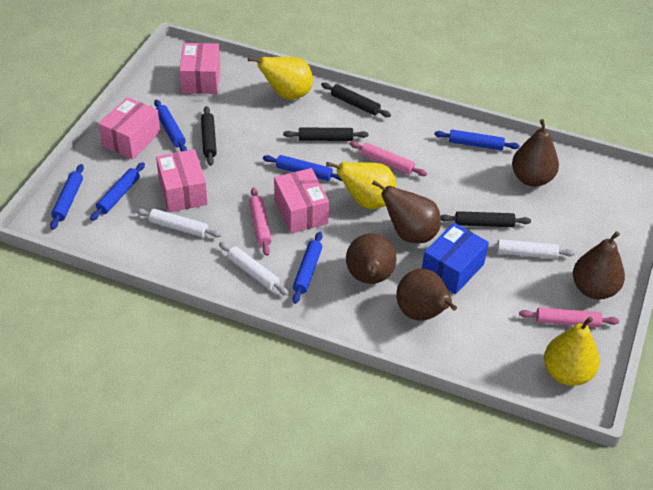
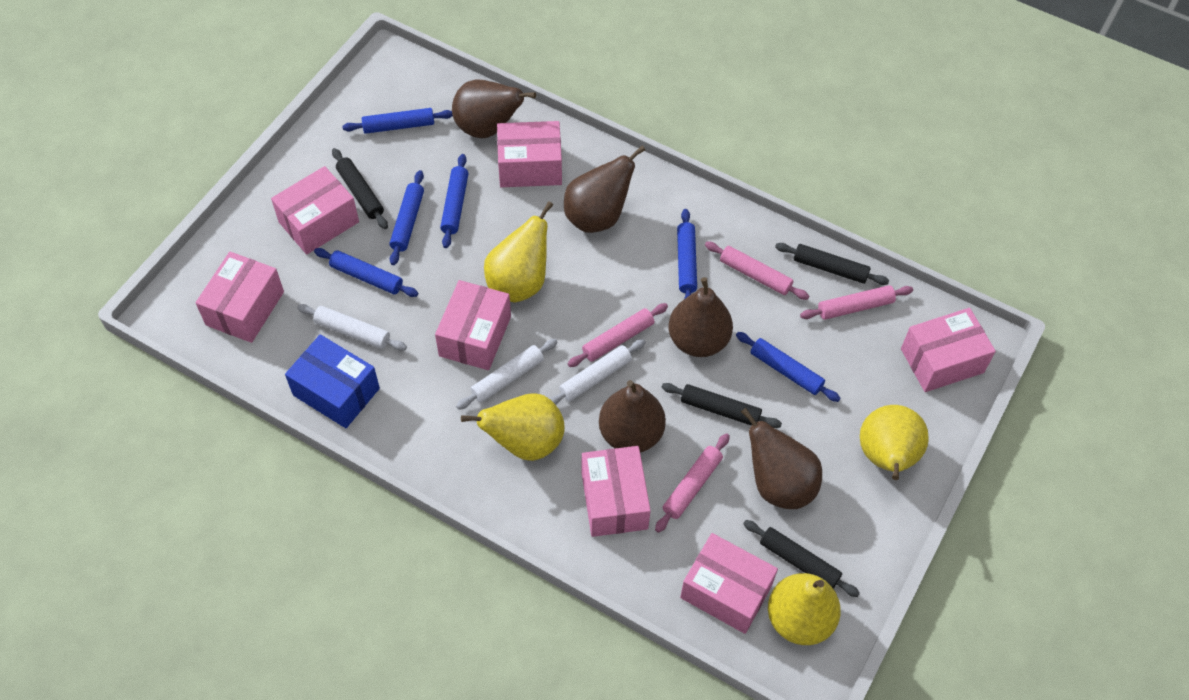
pink box: [98,97,161,160] [156,149,208,212] [179,43,220,94] [274,168,329,233] = 4 -> [196,252,284,343] [271,166,359,254] [435,280,511,370] [497,121,562,187] [581,446,651,537] [680,533,778,634] [901,308,996,392] = 7
pink rolling pin: [249,187,272,256] [349,141,427,176] [519,307,619,327] = 3 -> [568,303,668,367] [655,433,730,533] [705,242,809,300] [800,285,913,320] = 4
yellow pear: [248,57,313,100] [326,162,397,209] [544,317,600,386] = 3 -> [461,393,565,461] [484,201,553,303] [768,573,841,645] [860,405,929,480] = 4

